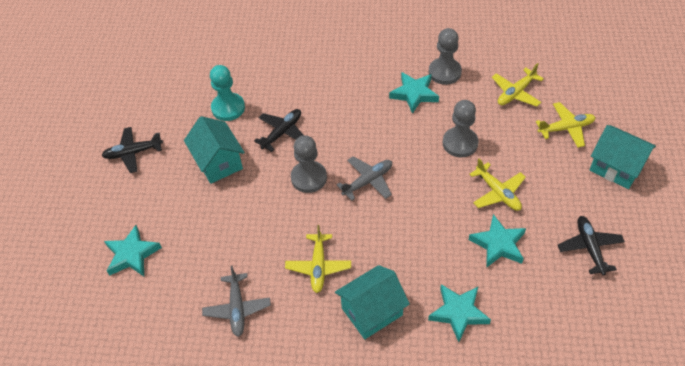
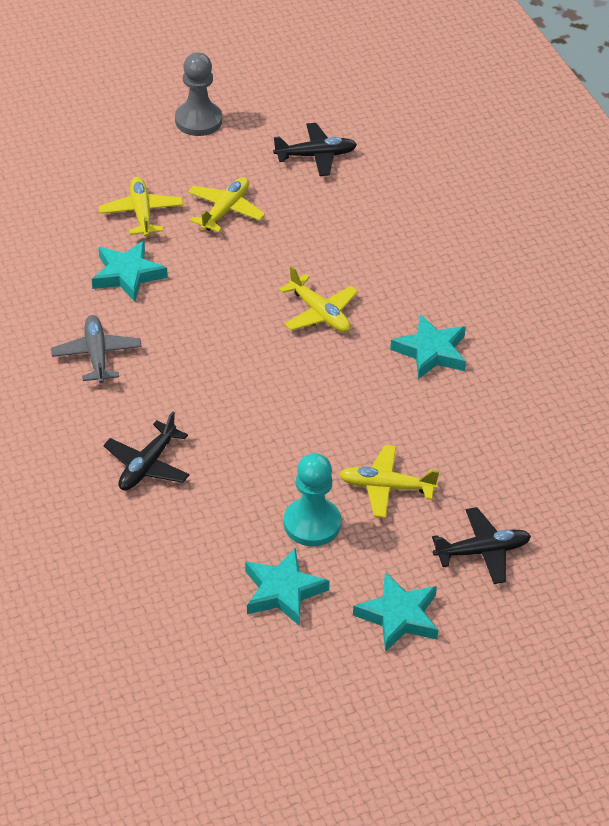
grey pawn: [291,135,327,193] [429,28,462,85] [443,100,478,157] = 3 -> [175,52,222,136] = 1
grey plane: [202,266,271,337] [337,156,392,201] = 2 -> [51,315,142,384] = 1
turquoise house: [184,116,245,184] [335,265,410,339] [590,125,656,189] = 3 -> none = 0

